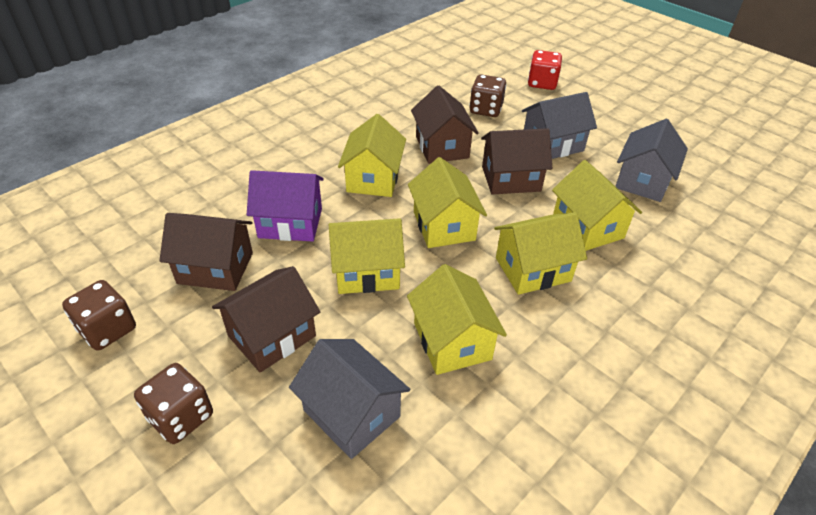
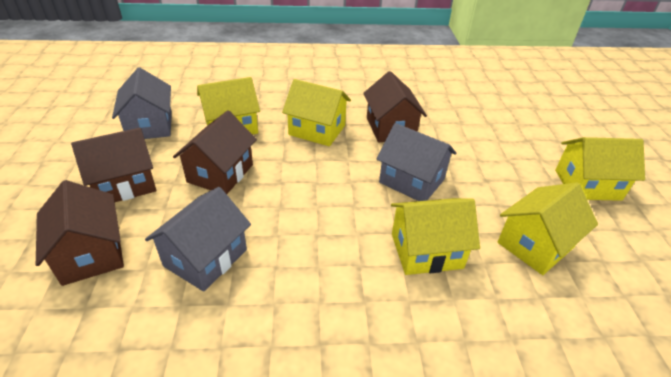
brown dice: [62,280,136,350] [134,363,213,444] [469,74,506,117] = 3 -> none = 0
purple house: [247,170,324,241] = 1 -> none = 0
red dice: [528,50,562,90] = 1 -> none = 0
yellow house: [329,218,405,294] [338,114,406,197] [407,264,507,375] [408,157,487,248] [494,212,587,295] [552,160,642,251] = 6 -> [197,77,260,135] [282,79,351,146] [391,198,480,275] [498,182,598,275] [555,137,645,201] = 5

